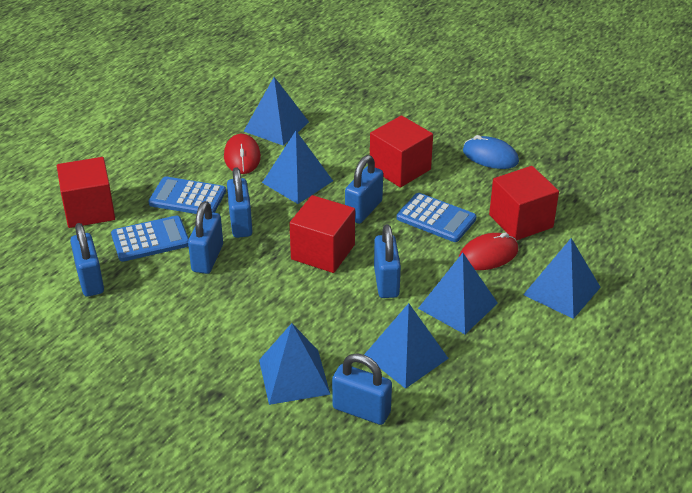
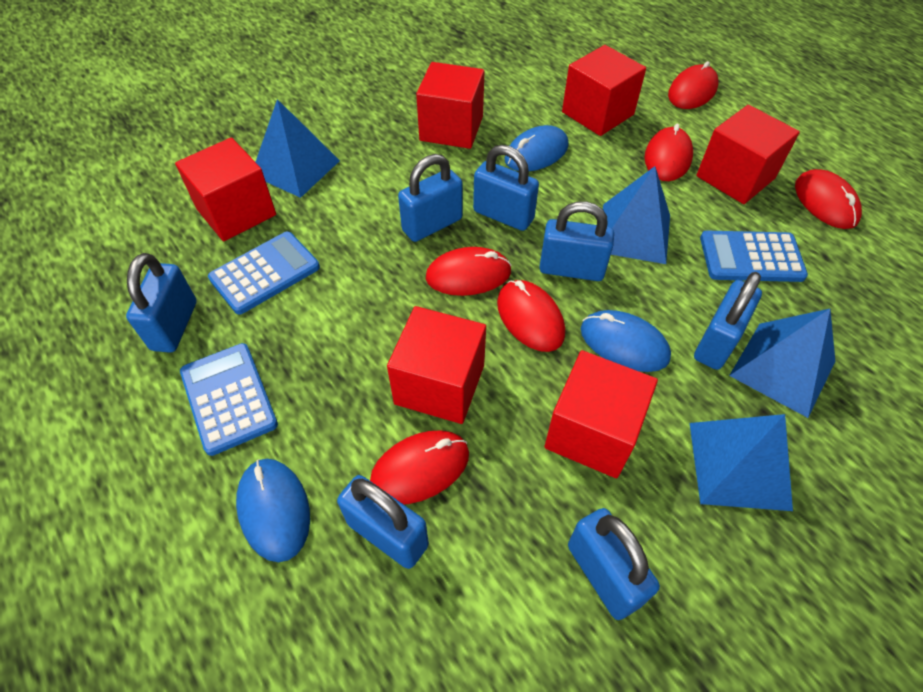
blue mouse: [463,135,519,169] = 1 -> [236,459,310,562] [504,125,569,171] [581,310,671,372] = 3
blue padlock: [70,223,104,297] [188,201,223,274] [227,167,252,238] [332,353,392,425] [345,155,383,224] [374,224,401,298] = 6 -> [126,253,197,353] [337,475,429,569] [398,154,463,242] [473,145,539,231] [540,201,614,281] [568,508,660,620] [694,272,762,370] = 7
blue pyramid: [244,77,309,146] [259,323,331,405] [262,131,333,204] [364,303,449,389] [418,253,498,334] [523,238,601,319] = 6 -> [256,99,340,198] [603,166,670,264] [689,414,793,511] [729,309,835,418] = 4
red cube: [57,157,115,228] [289,195,355,273] [370,115,433,188] [489,166,559,241] = 4 -> [175,137,276,241] [387,306,486,424] [416,62,485,149] [545,350,658,478] [562,45,646,136] [696,105,800,204] = 6
red mouse: [224,134,261,174] [459,233,518,270] = 2 -> [370,430,469,504] [426,247,512,296] [497,280,565,352] [644,124,693,181] [668,61,718,109] [795,169,862,229] = 6

